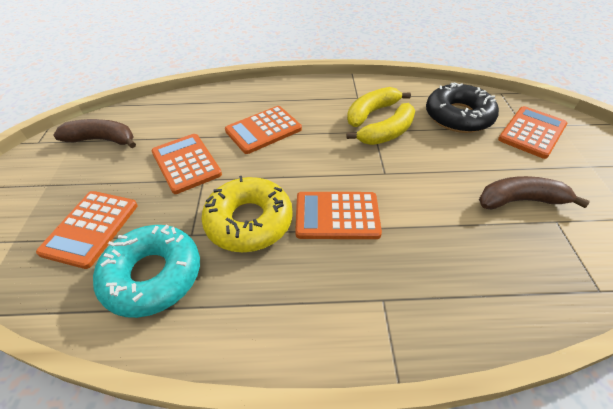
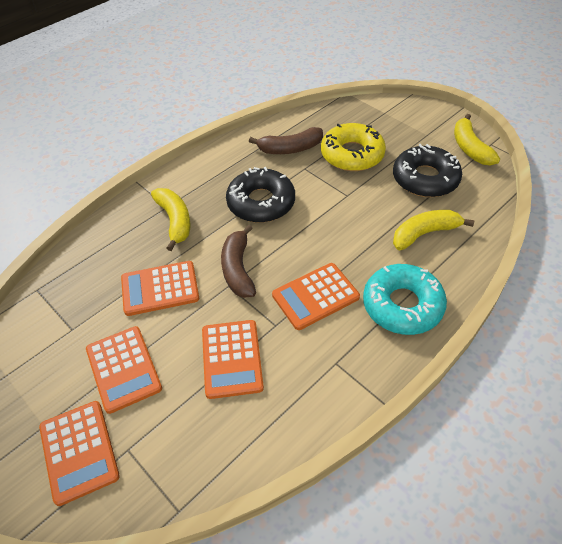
black donut: [426,82,499,133] = 1 -> [226,167,295,223] [393,144,462,197] = 2
yellow banana: [347,87,411,127] [347,103,415,145] = 2 -> [151,188,191,251] [393,210,475,250] [454,114,500,166] = 3

